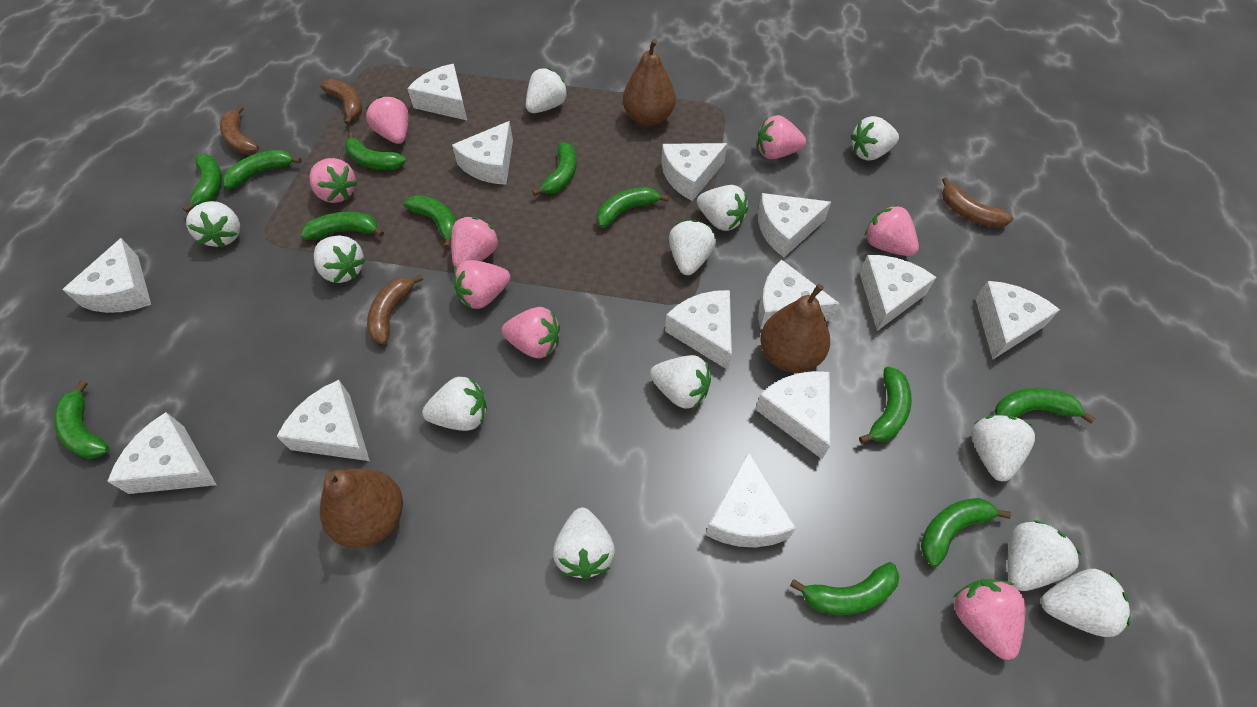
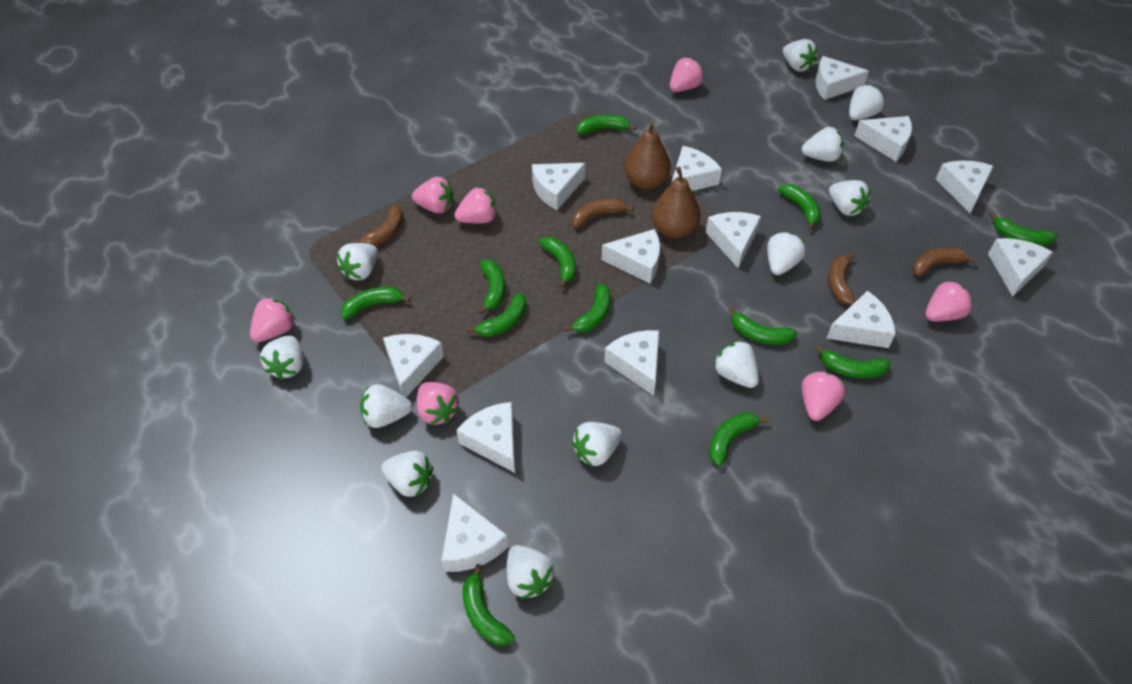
brown pear: [320,468,403,548] [623,39,676,126] [761,284,830,373] = 3 -> [624,122,671,189] [652,167,701,238] = 2
pink strawberry: [309,158,357,203] [366,96,409,144] [451,217,499,268] [454,260,510,309] [501,307,560,359] [757,115,806,159] [865,205,919,256] [953,579,1025,660] = 8 -> [250,297,296,342] [412,177,453,213] [416,382,460,425] [454,187,497,224] [670,58,704,92] [802,371,846,421] [925,281,973,321] = 7

